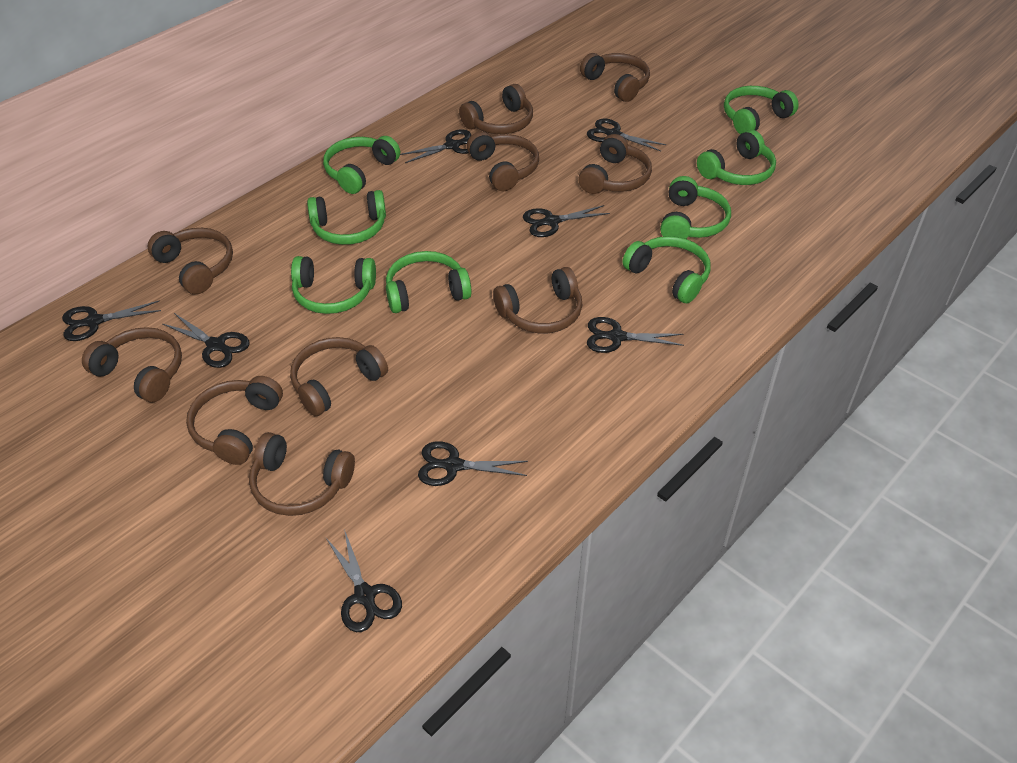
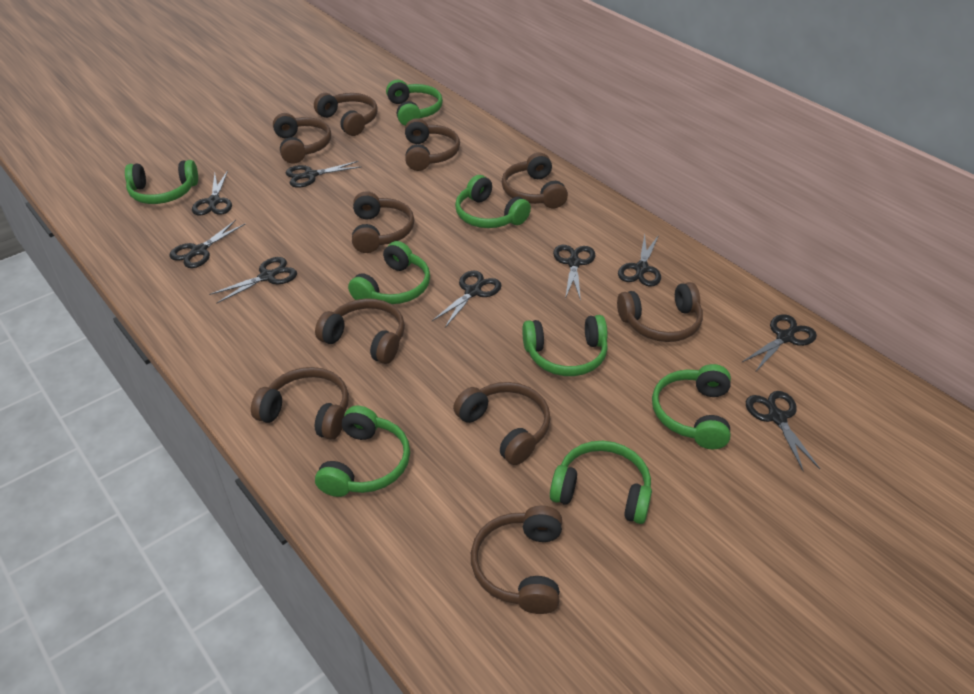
black scissors: [62,300,161,341] [163,313,250,368] [326,529,402,632] [400,129,471,163] [418,441,528,486] [523,205,610,237] [587,119,666,151] [587,317,684,353] = 8 -> [169,220,245,268] [192,170,232,216] [209,257,297,304] [286,161,361,188] [432,271,502,328] [553,245,595,301] [618,234,661,287] [742,314,817,371] [746,391,820,471] = 9

